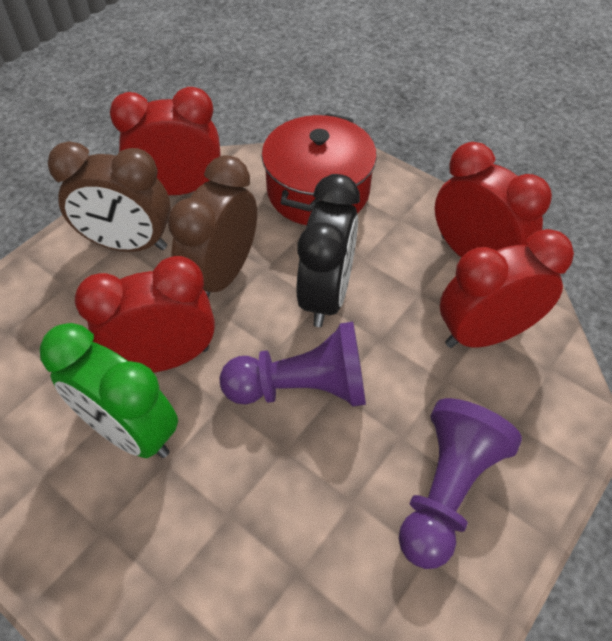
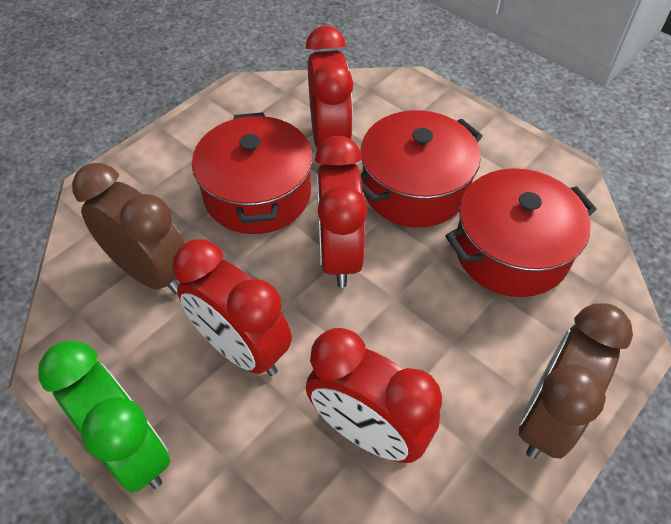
black clock: [296,174,360,327] = 1 -> none = 0
purple pawn: [220,322,366,406] [399,398,522,569] = 2 -> none = 0
red pot: [262,113,377,225] = 1 -> [192,112,313,234] [361,110,483,227] [445,168,597,297] = 3

